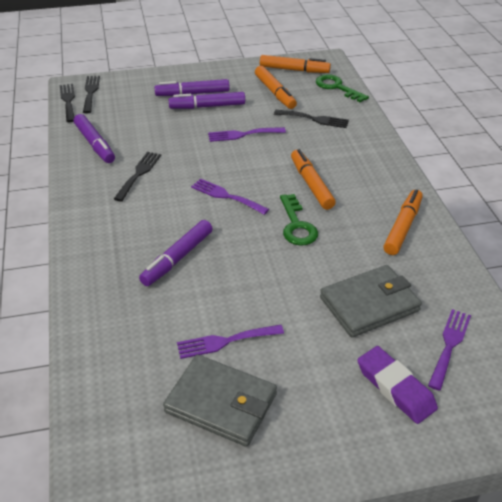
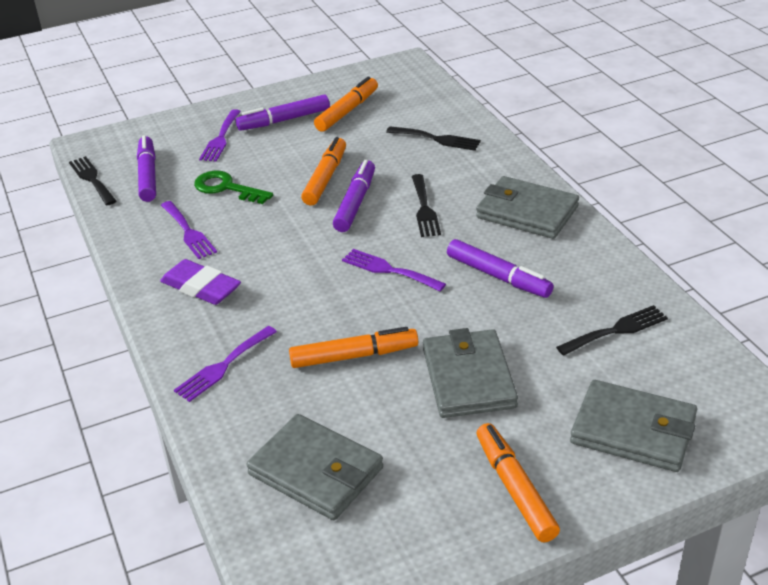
green key: [280,194,318,246] [316,74,369,103] = 2 -> [194,171,273,204] = 1
grey wallet: [163,355,277,447] [320,265,422,338] = 2 -> [246,414,383,520] [423,328,518,418] [476,176,579,239] [570,380,697,472] = 4

